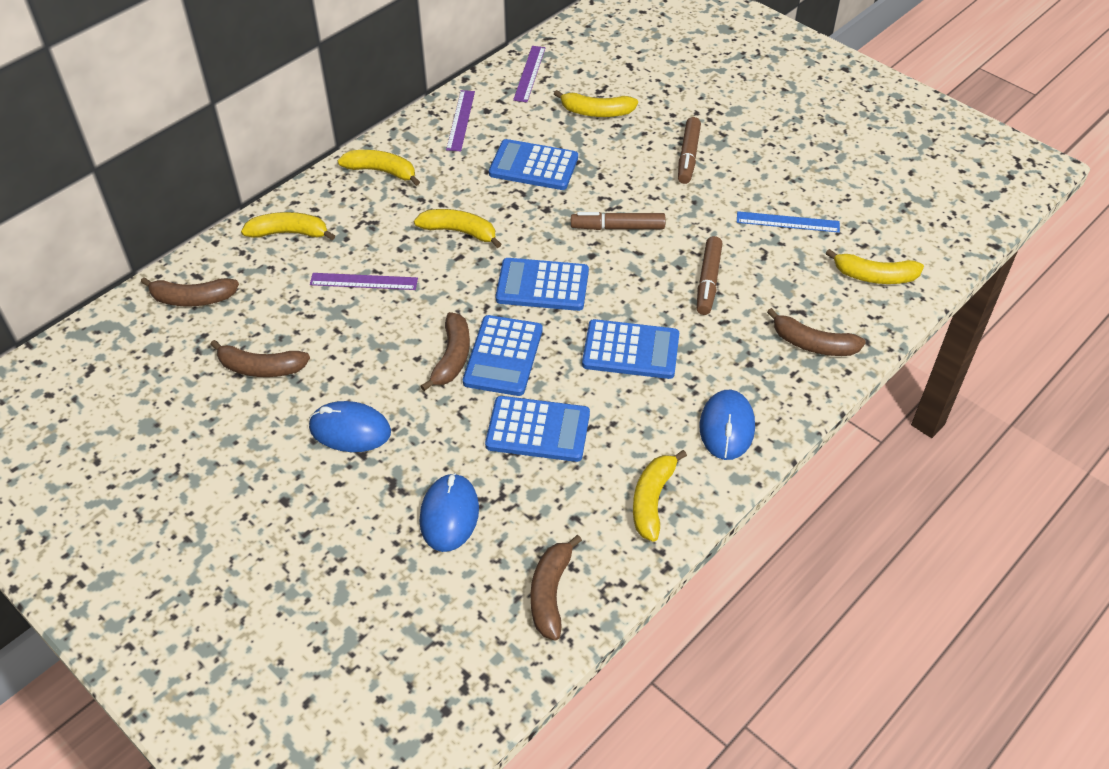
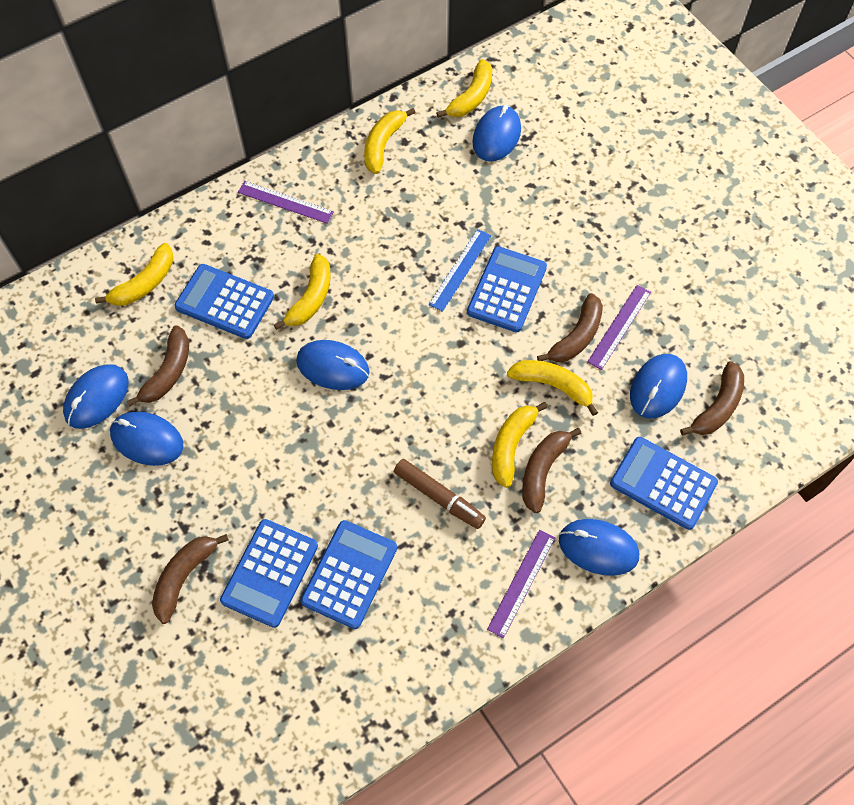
blue mouse: [309,401,391,452] [419,473,479,552] [700,390,755,460] = 3 -> [63,364,128,429] [110,412,183,466] [296,340,370,390] [472,105,521,162] [559,519,639,576] [630,354,687,418] = 6
brown marker: [571,212,666,230] [678,117,701,184] [697,236,722,315] = 3 -> [394,459,486,529] = 1

